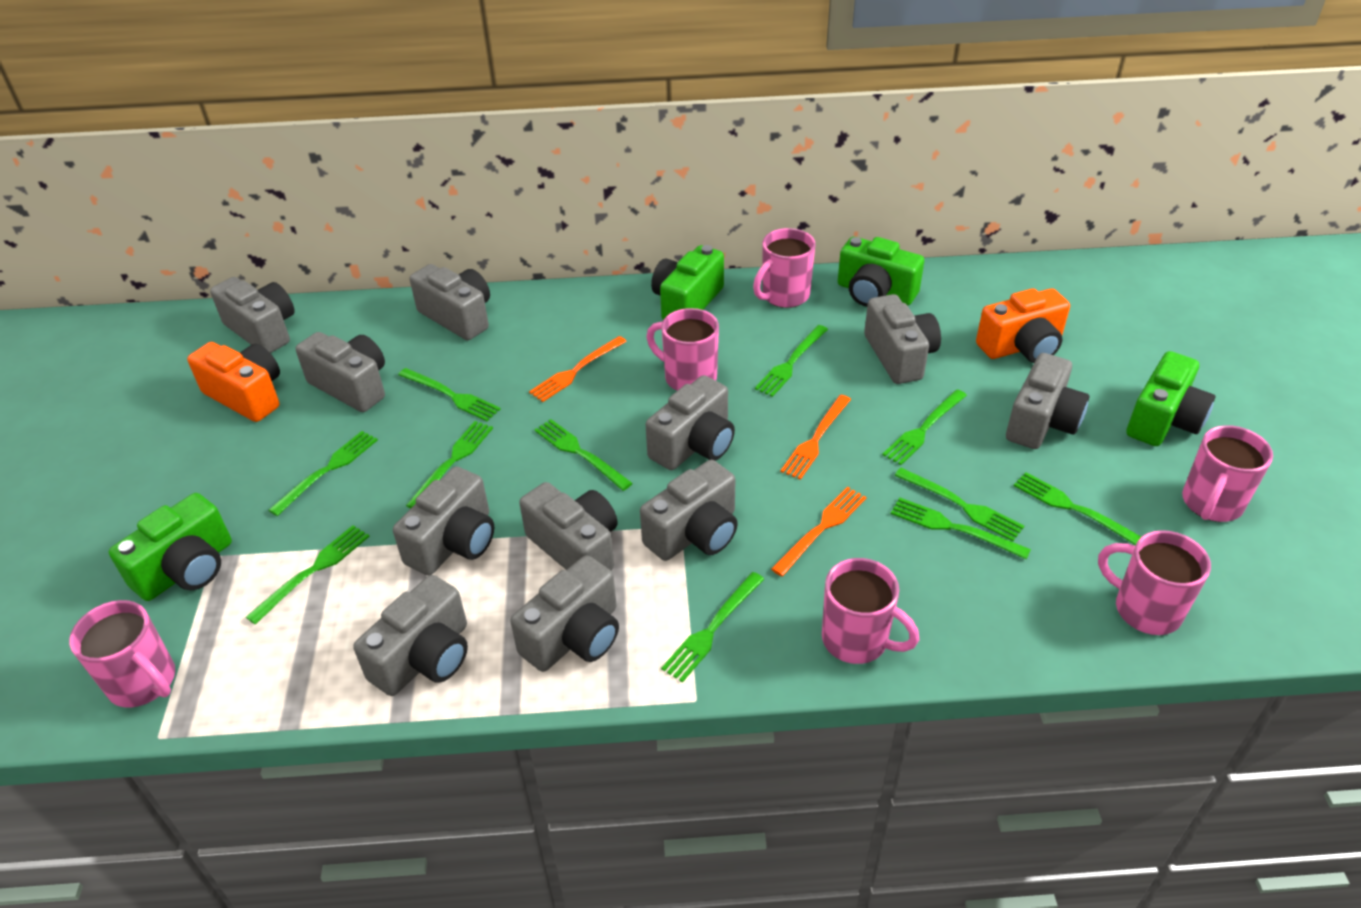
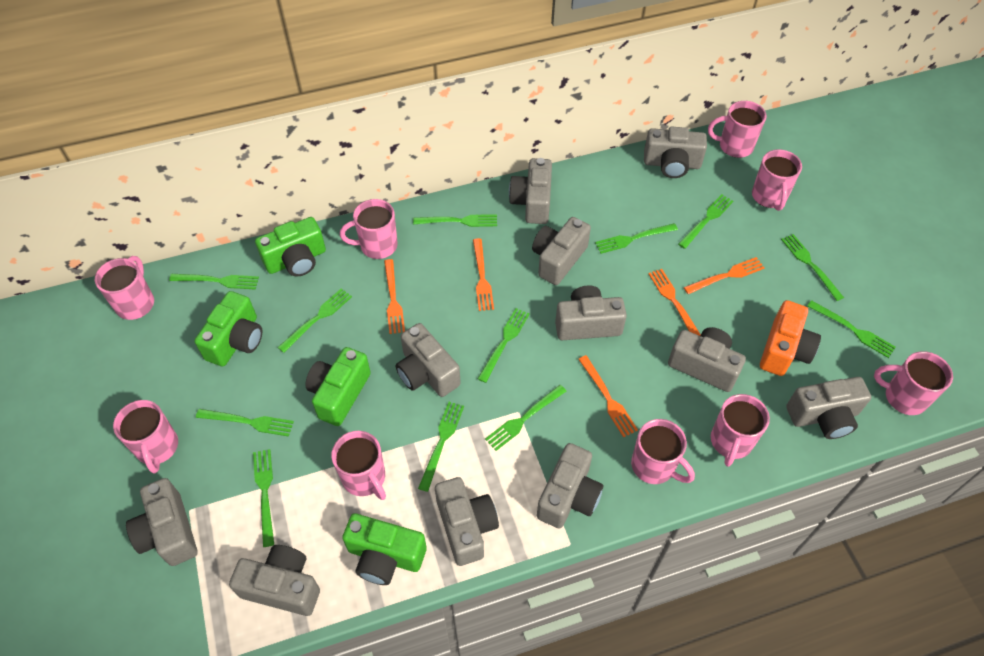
green fork: [246,525,370,624] [269,431,378,516] [398,368,501,421] [406,421,493,508] [535,419,633,491] [661,572,764,683] [755,325,828,397] [882,389,967,465] [891,497,1031,559] [894,468,1024,541] [1014,472,1141,545] = 11 -> [169,274,259,290] [196,409,294,437] [253,449,274,547] [277,288,352,353] [413,214,497,227] [418,402,464,492] [477,308,530,383] [485,385,566,451] [595,223,678,254] [678,194,733,249] [781,234,844,301] [807,300,896,358] = 12
orange camera: [187,342,280,422] [976,288,1070,363] = 2 -> [760,300,821,376] = 1
orange fork: [529,336,627,402] [771,487,867,577] [780,395,851,480] = 3 -> [384,259,405,334] [473,238,494,311] [578,355,638,437] [649,269,701,336] [684,257,765,294] = 5
pink mug: [69,600,175,708] [646,308,719,391] [753,228,815,308] [822,558,919,664] [1098,530,1211,635] [1182,425,1273,522] = 6 -> [95,256,154,320] [113,400,178,473] [331,431,386,500] [340,199,398,259] [631,419,695,484] [708,101,767,158] [711,394,770,467] [752,149,802,211] [874,351,953,415] = 9

